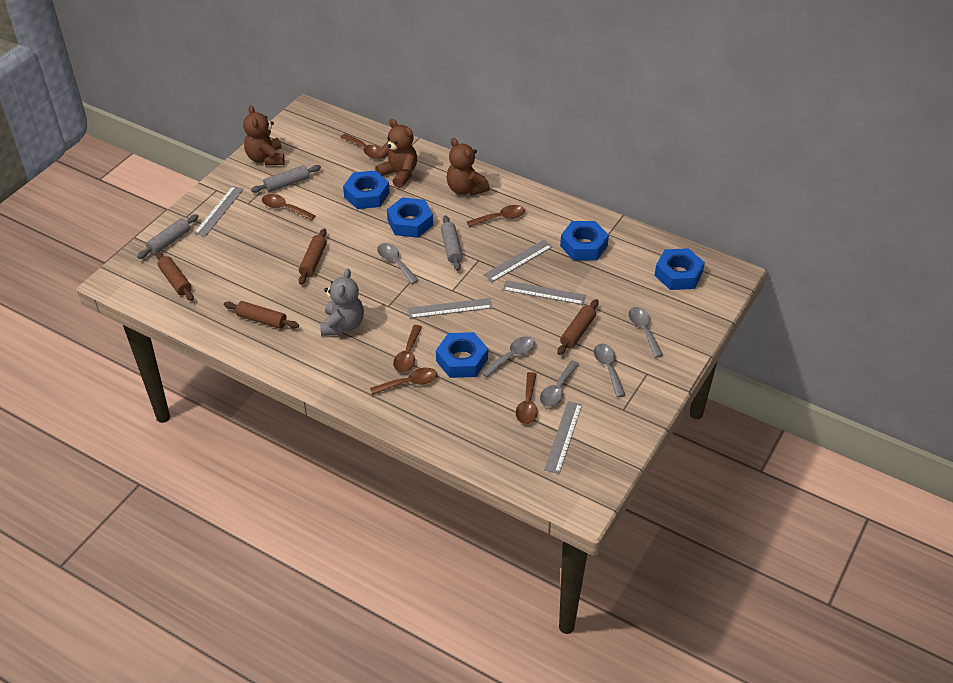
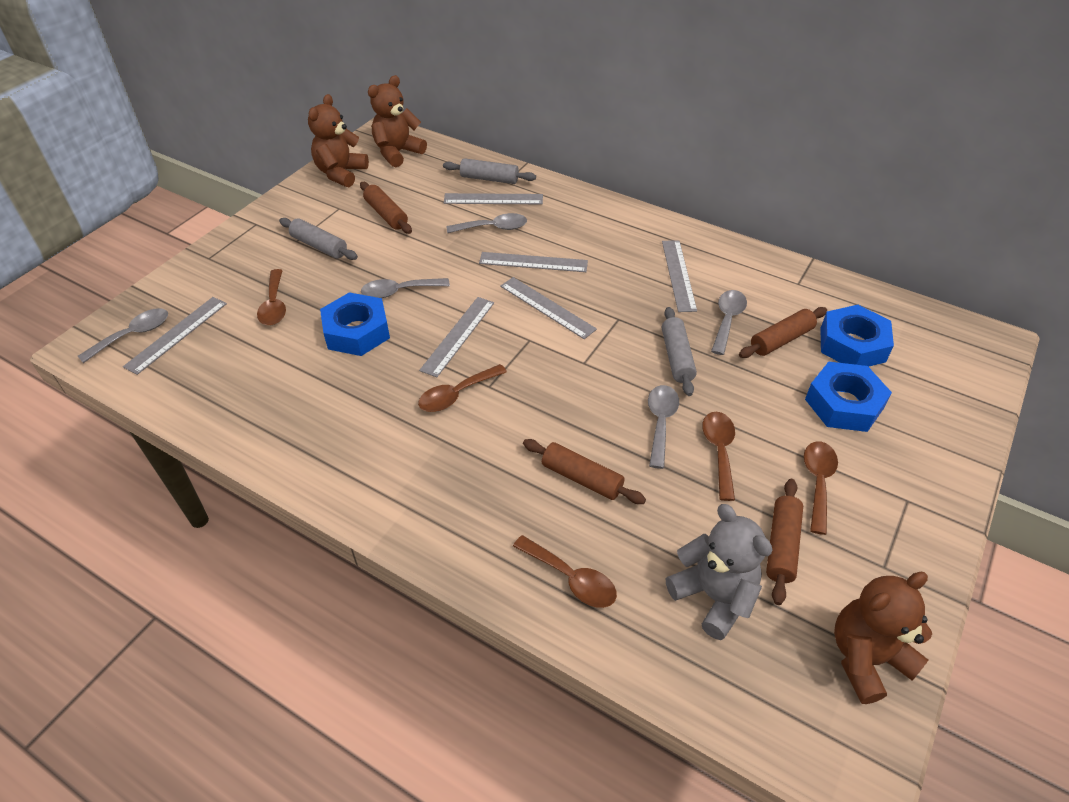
blue nut: [343,170,390,209] [387,197,433,238] [436,332,488,378] [560,221,609,260] [654,248,705,290] = 5 -> [320,292,390,356] [805,362,892,432] [820,305,894,367] = 3
brown spoon: [262,194,316,221] [341,133,382,159] [370,368,437,395] [393,325,422,372] [467,205,525,227] [516,372,538,424] = 6 -> [257,269,286,325] [418,364,507,412] [513,535,617,608] [702,412,735,501] [804,441,838,535] = 5
grey ruler: [194,186,244,237] [408,298,492,318] [483,240,553,282] [503,280,586,305] [544,401,582,474] = 5 -> [123,297,227,375] [419,297,494,377] [444,193,543,204] [479,252,588,272] [500,277,597,339] [662,240,697,312] = 6

